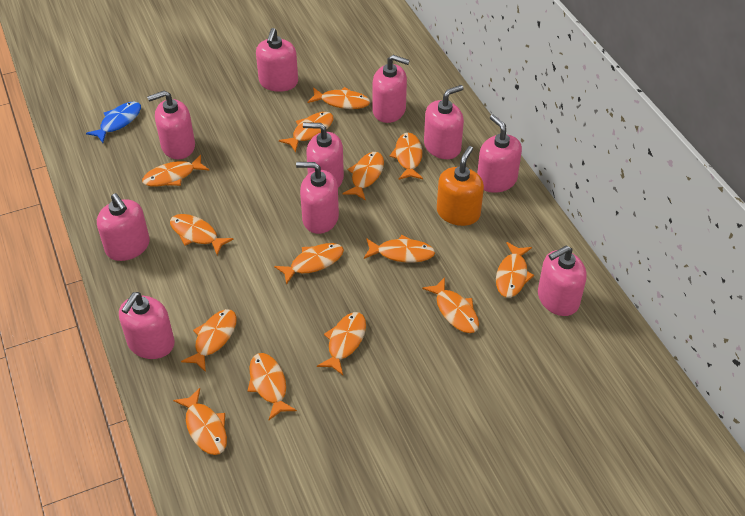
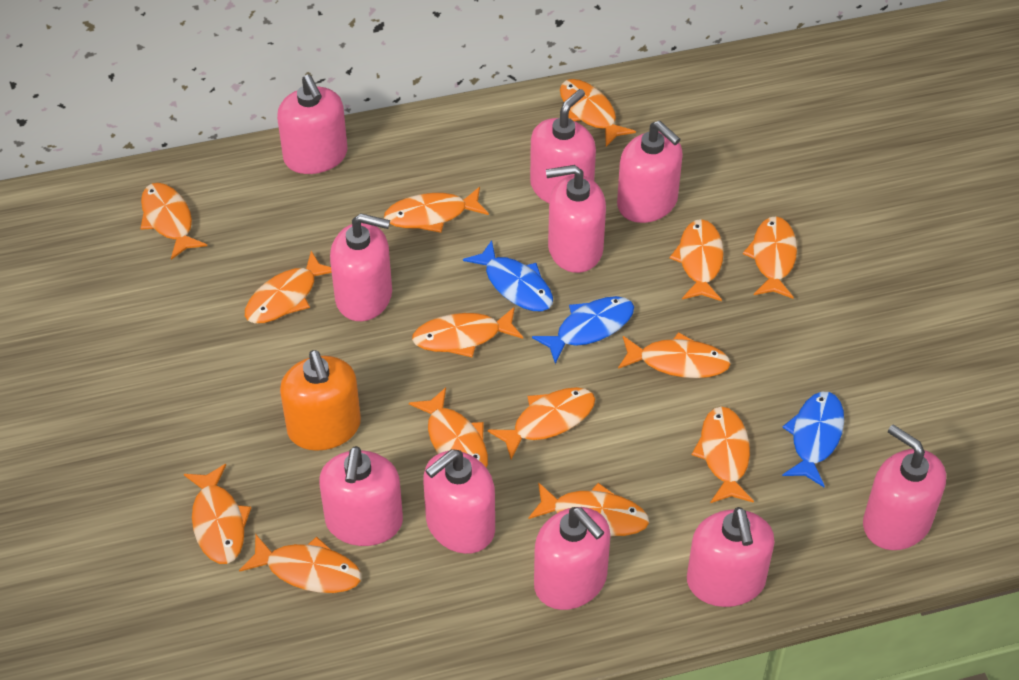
blue fish: [86,102,141,143] = 1 -> [463,240,553,311] [532,296,634,364] [782,392,844,487] = 3

